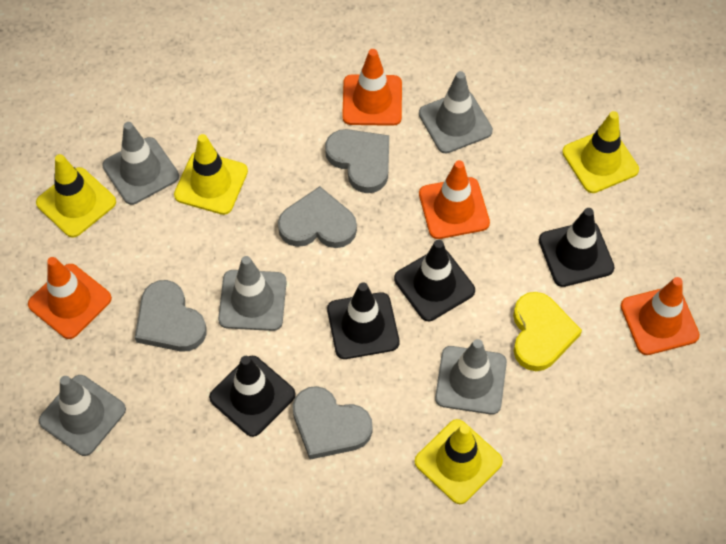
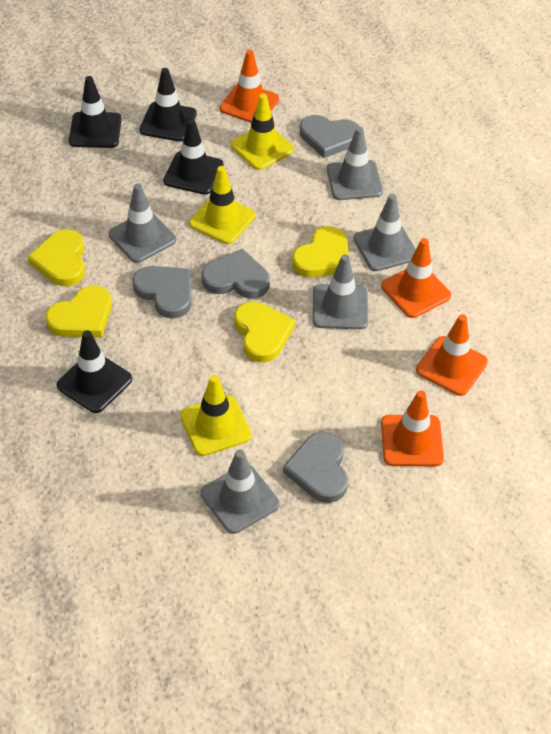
yellow heart: [513,292,582,371] = 1 -> [28,229,85,286] [46,285,112,338] [234,302,295,362] [292,226,349,277] = 4
yellow traffic cone: [36,154,116,238] [174,134,248,215] [415,419,503,504] [562,111,639,193] = 4 -> [180,375,252,456] [189,166,255,244] [231,94,294,170] = 3

